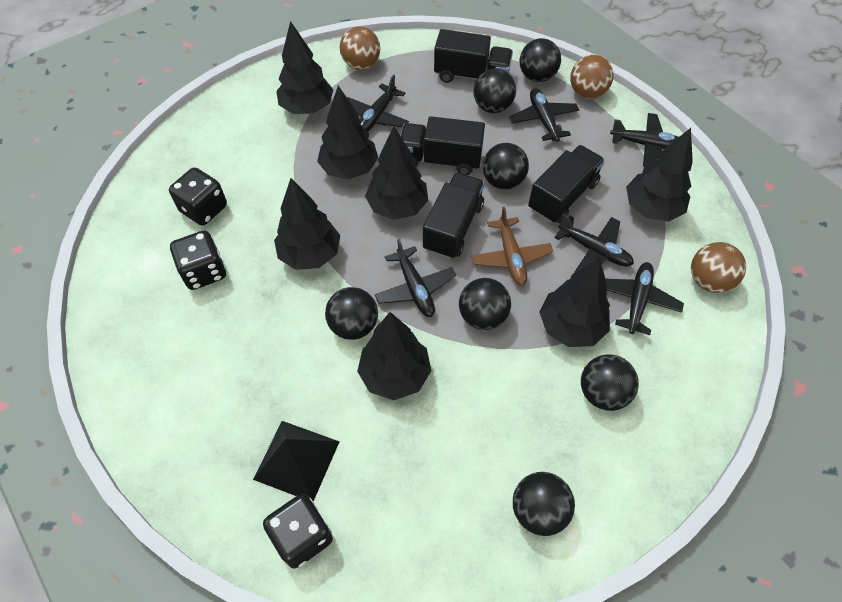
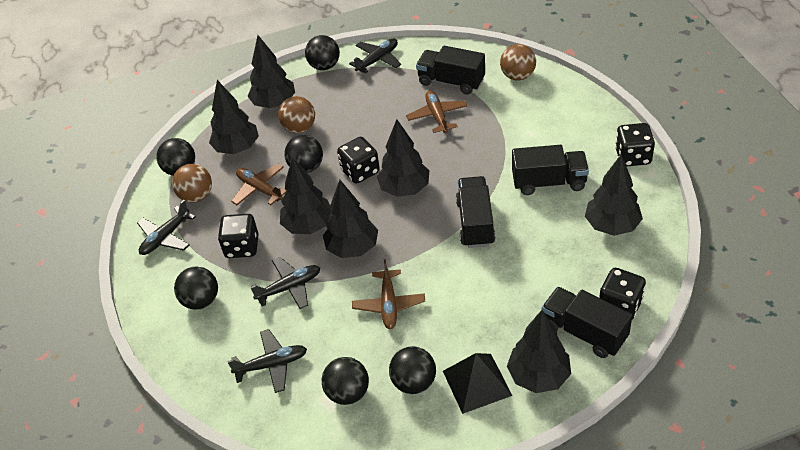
black ball: [325,287,378,340] [459,278,511,330] [473,69,516,113] [483,143,529,190] [513,472,575,536] [520,38,561,82] [581,354,639,411] = 7 -> [156,138,195,176] [174,266,218,310] [284,135,323,173] [305,35,340,70] [322,357,369,405] [389,346,436,394] = 6
black dice: [169,167,227,226] [170,230,226,290] [263,494,333,568] = 3 -> [218,214,259,258] [337,137,380,184] [599,268,646,319] [615,123,655,167] = 4
black plane: [347,75,409,132] [375,239,456,317] [509,88,579,142] [554,214,634,273] [606,262,684,335] [610,113,678,167] = 6 -> [137,200,196,255] [227,329,307,393] [250,257,320,309] [349,39,401,73] = 4
brown plane: [471,207,553,286] = 1 -> [231,164,286,205] [352,259,425,329] [406,91,467,133] = 3

